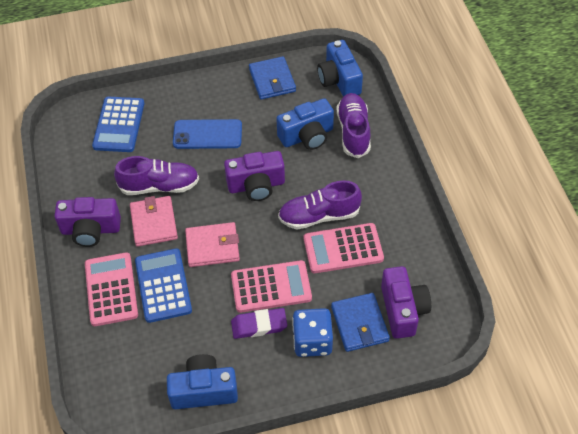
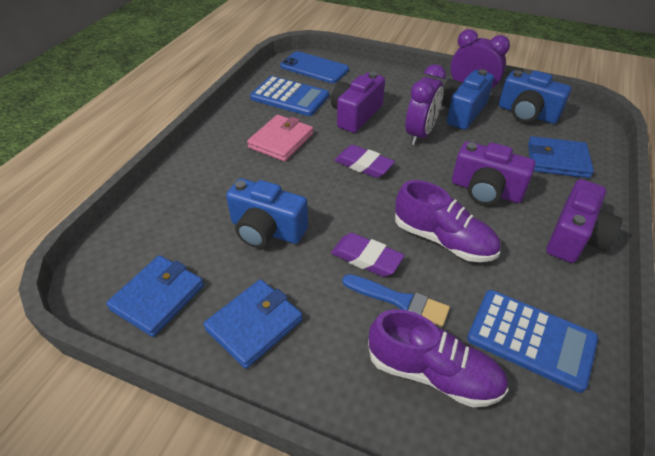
blue brush: none = 0 -> [342,274,450,327] = 1
blue dice: [292,308,333,357] = 1 -> none = 0
blue wallet: [249,56,296,100] [331,293,390,352] = 2 -> [106,255,204,337] [203,279,303,369] [528,136,594,178] = 3
pink calculator: [85,252,138,326] [231,260,312,313] [304,223,384,273] = 3 -> none = 0
pink wallet: [130,196,178,247] [185,222,240,267] = 2 -> [247,115,313,162] = 1
purple clock: none = 0 -> [406,64,446,145] [451,29,510,96] = 2
purple eraser: [231,308,287,339] = 1 -> [331,233,405,277] [334,145,395,178] = 2
purple shoe: [114,156,199,195] [278,180,362,230] [337,93,371,158] = 3 -> [368,309,509,407] [395,180,501,262] = 2

